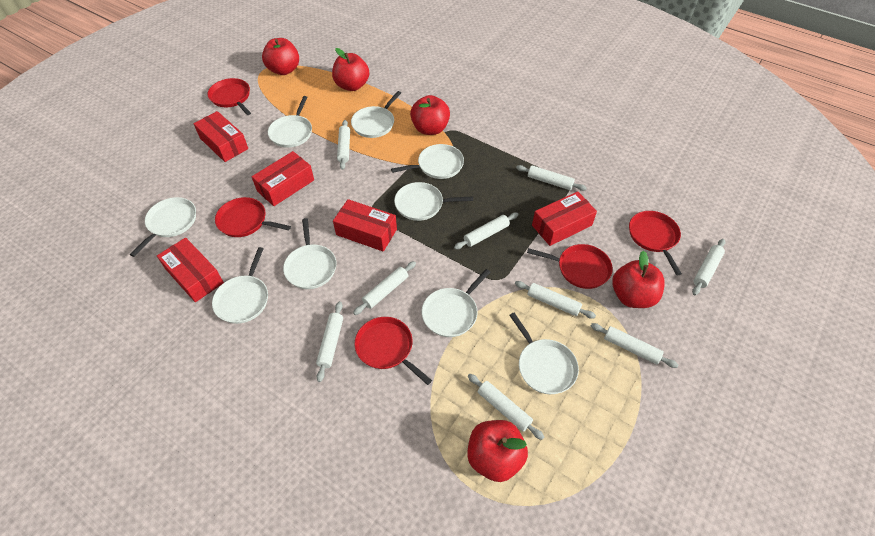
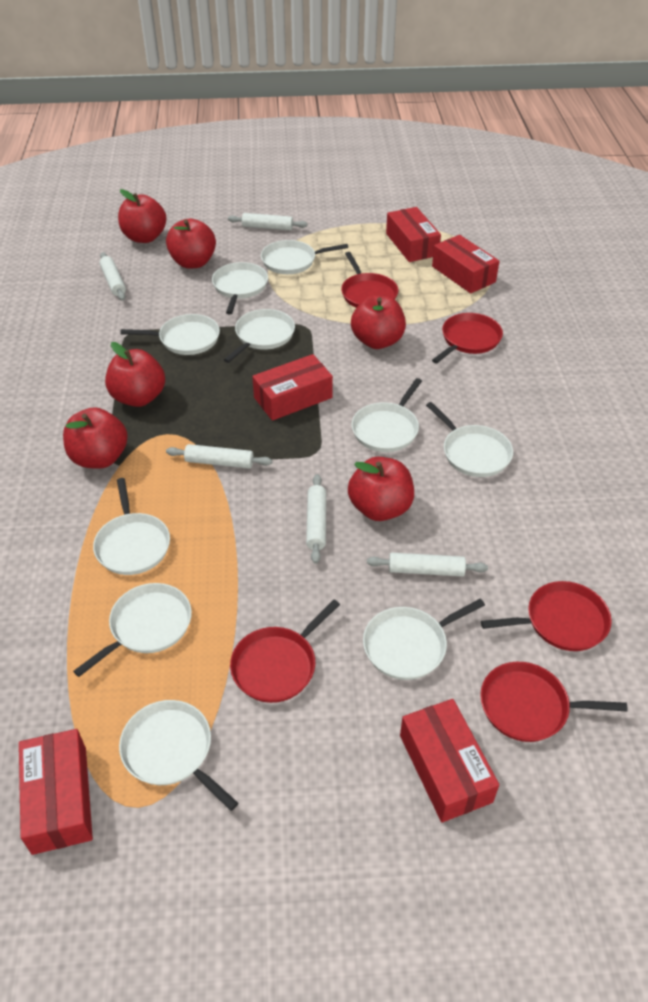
red apple: [262,38,299,75] [332,48,369,91] [410,95,450,135] [467,420,528,482] [612,251,665,308] = 5 -> [63,407,128,469] [105,342,165,407] [118,189,166,243] [166,219,216,268] [348,457,414,521] [351,295,406,349] = 6
white pan: [130,197,196,257] [212,247,268,324] [268,96,312,148] [283,218,337,289] [351,91,401,138] [391,144,464,179] [394,182,473,221] [422,269,490,337] [509,313,579,394] = 9 -> [73,583,192,677] [93,478,170,575] [119,700,238,811] [120,314,220,355] [212,262,268,314] [224,309,295,363] [261,240,348,274] [352,378,422,452] [363,599,485,680] [426,402,513,477] = 10
white rolling pin: [316,301,343,382] [337,120,350,170] [353,261,416,315] [454,213,519,249] [468,374,544,440] [515,281,596,319] [516,165,587,191] [591,323,678,368] [692,239,725,295] = 9 -> [99,252,126,301] [166,444,272,469] [228,213,307,231] [306,474,326,564] [367,553,488,577] = 5

